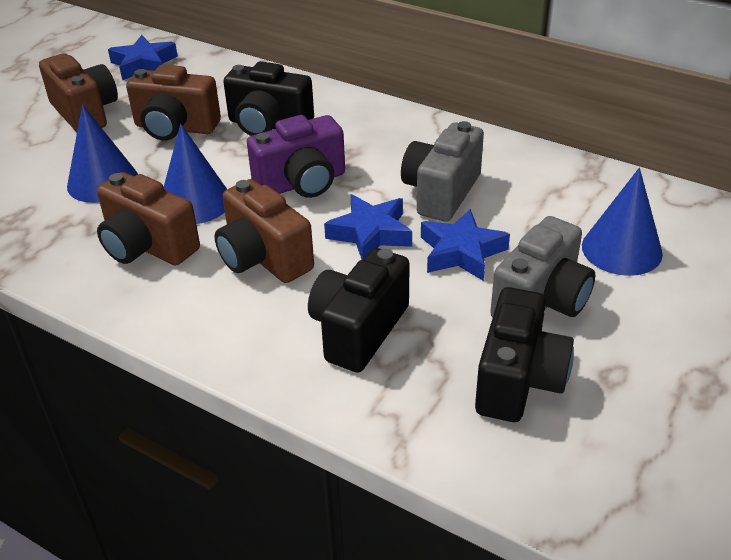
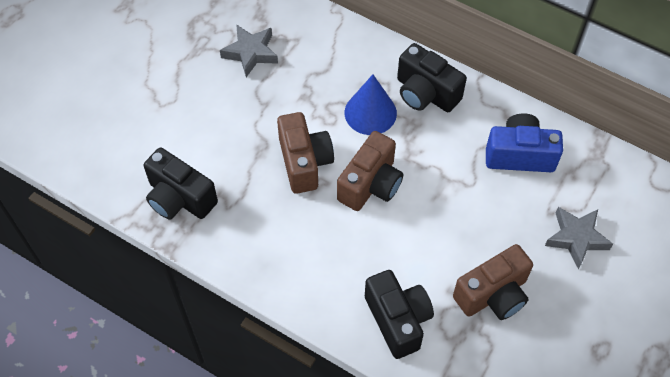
blue camera: none = 0 -> [486,113,563,172] = 1
blue cone: [67,105,138,203] [164,124,227,224] [582,168,663,276] = 3 -> [345,74,397,135] = 1
blue star: [108,35,178,81] [324,194,412,260] [421,209,510,281] = 3 -> none = 0
brown camera: [39,53,118,132] [97,172,200,265] [126,65,221,140] [214,179,314,283] = 4 -> [277,112,334,194] [337,131,403,211] [453,244,533,320] = 3
grey camera: [401,121,484,222] [490,216,595,318] = 2 -> none = 0
grey star: none = 0 -> [220,24,278,77] [545,207,613,269] = 2
purple camera: [247,115,345,198] = 1 -> none = 0

